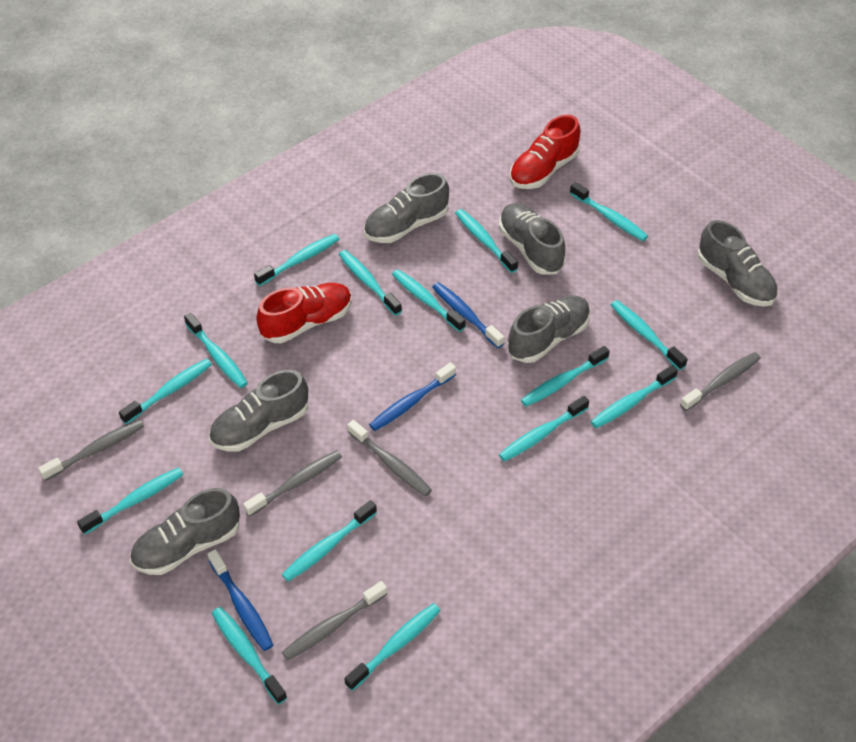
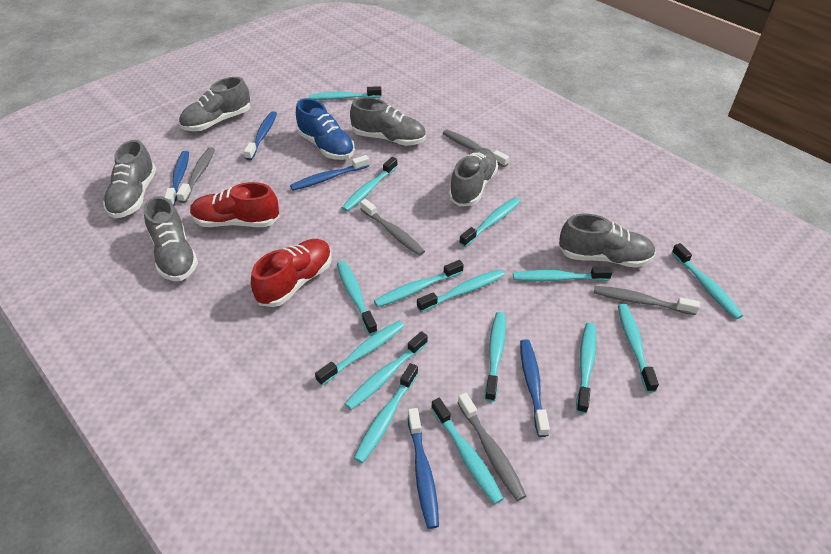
blue shoe: none = 0 -> [296,98,355,160] = 1
blue toothbrush: [208,549,273,651] [369,362,456,431] [432,282,505,348] = 3 -> [165,151,189,205] [244,111,277,160] [290,155,369,191] [408,408,439,529] [520,339,550,437] = 5

